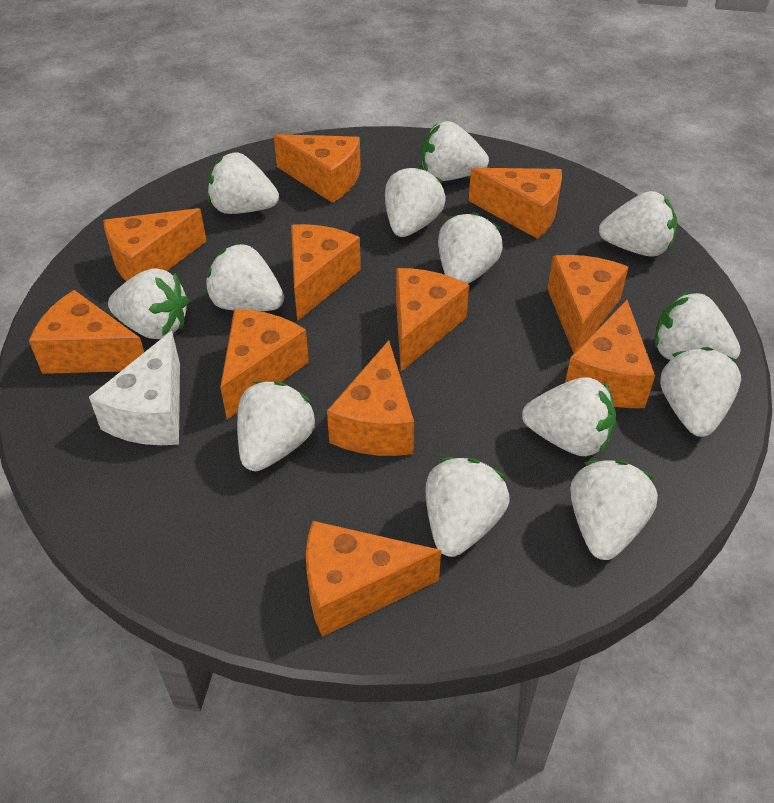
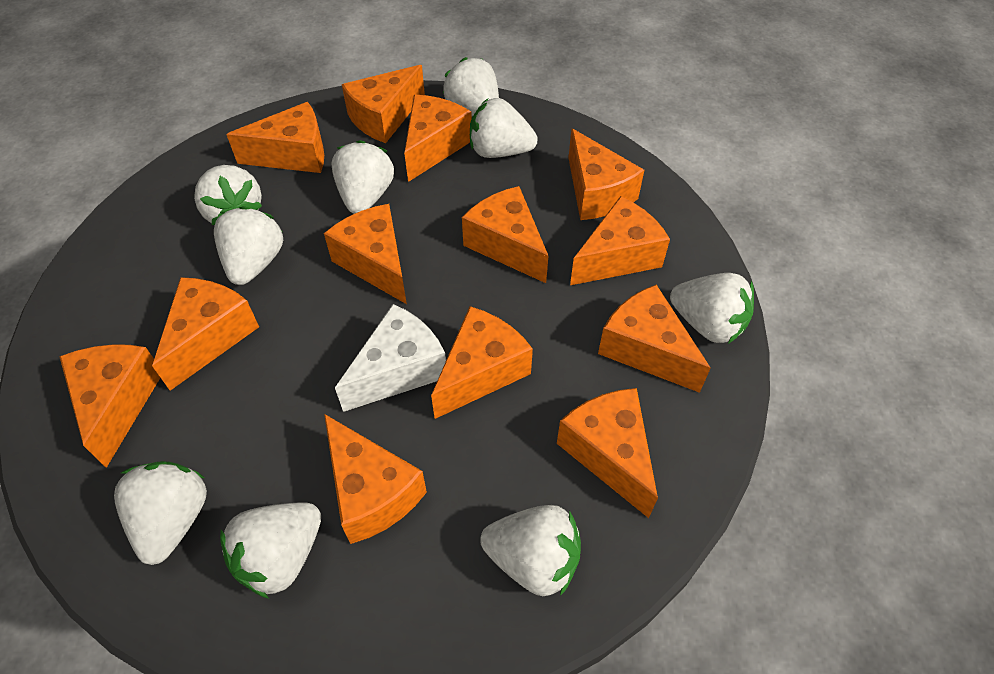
orange cheese: [29,290,144,374] [103,208,207,281] [220,309,309,419] [274,134,361,203] [291,224,361,321] [306,521,441,637] [327,340,414,456] [396,268,469,372] [468,168,562,239] [547,255,629,353] [565,300,655,408] = 11 -> [59,344,160,468] [152,277,259,391] [226,102,324,173] [324,204,407,304] [324,414,427,544] [342,65,425,143] [404,95,472,182] [431,306,533,419] [462,186,548,283] [557,388,658,518] [568,128,644,220] [570,196,670,285] [598,285,711,393] = 13
white strawberry: [108,268,189,339] [205,244,284,311] [208,153,279,214] [237,381,316,471] [385,166,446,237] [421,121,489,181] [425,457,510,557] [438,212,503,284] [522,377,616,456] [570,460,658,560] [599,191,677,257] [655,292,741,362] [660,347,741,437] = 13 -> [114,461,207,565] [194,165,262,225] [214,206,283,285] [220,503,321,599] [331,140,394,214] [443,57,499,117] [470,98,538,158] [480,505,581,596] [670,273,754,344] = 9

